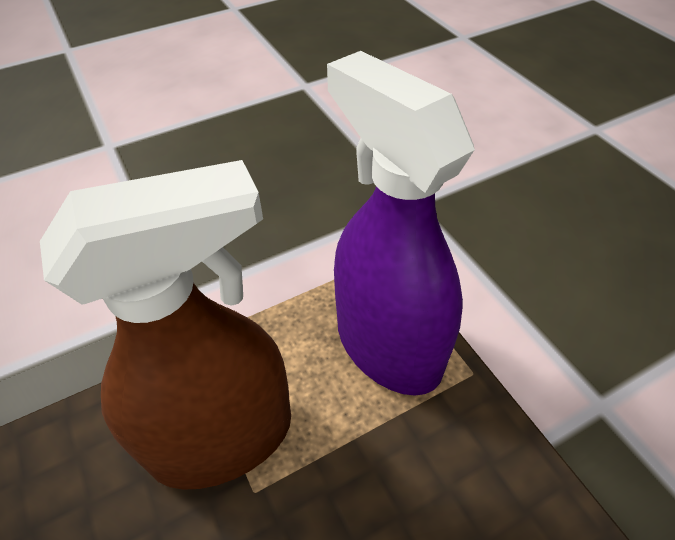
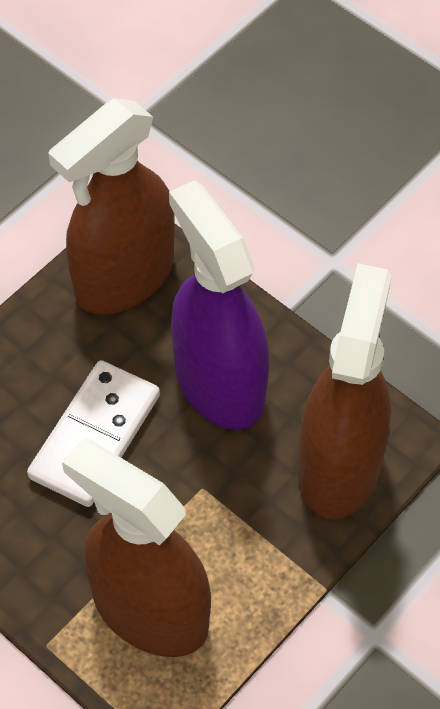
brown spray bottle: [40,160,291,490] = 1 -> [48,98,175,315] [62,438,211,657] [298,263,392,520] = 3
white domino: none = 0 -> [27,360,160,507] = 1

